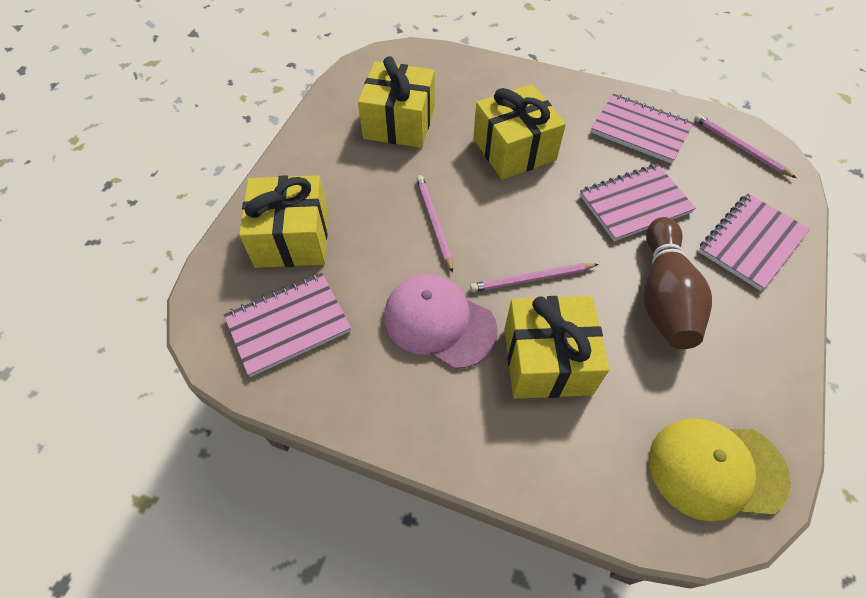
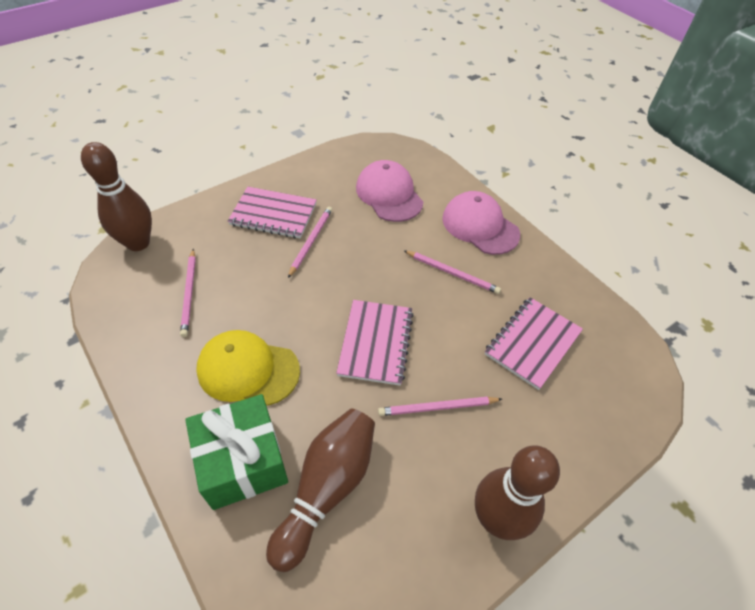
brown bowling pin: [644,217,712,349] = 1 -> [81,142,152,251] [266,408,375,572] [475,446,560,540] = 3
green gift: none = 0 -> [185,394,288,510] = 1
pink cap: [384,274,498,369] = 1 -> [356,160,423,222] [442,191,520,255] = 2
pink notebook: [224,273,351,377] [580,164,696,241] [591,94,694,164] [698,193,810,291] = 4 -> [228,187,317,239] [336,300,414,386] [485,297,583,390] = 3
pink pencil: [416,175,453,273] [470,263,598,292] [694,114,796,178] = 3 -> [180,249,196,337] [288,206,332,278] [378,397,502,416] [404,250,501,294] = 4
yellow gift: [239,175,328,268] [358,56,435,148] [473,84,566,180] [505,296,609,399] = 4 -> none = 0

